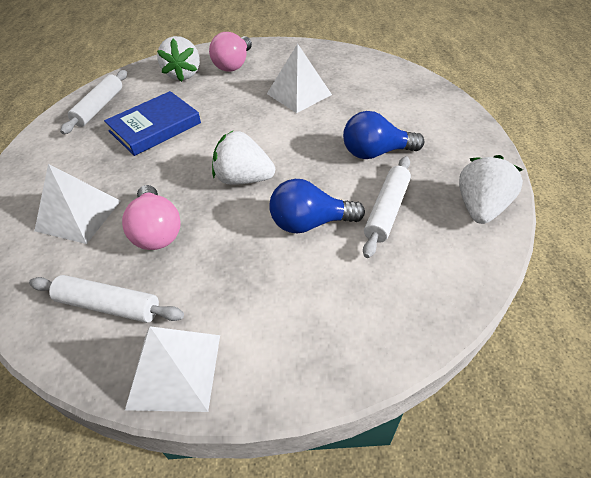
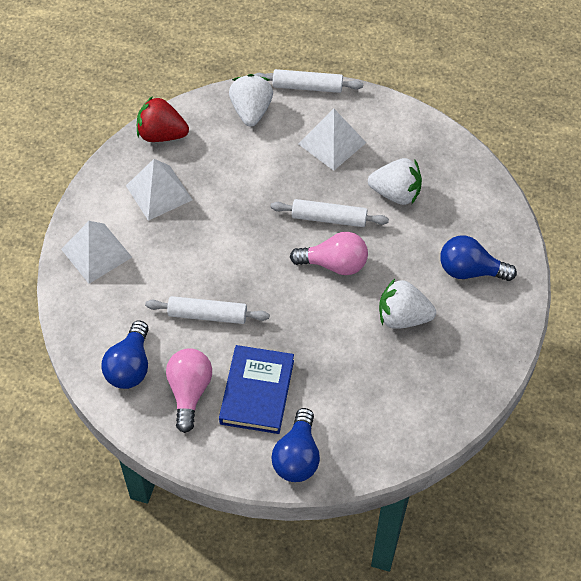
blue light bulb: [269,179,365,234] [343,111,425,159] = 2 -> [102,321,149,389] [271,408,320,482] [440,236,517,281] = 3
red strawberry: none = 0 -> [137,96,189,142] = 1

